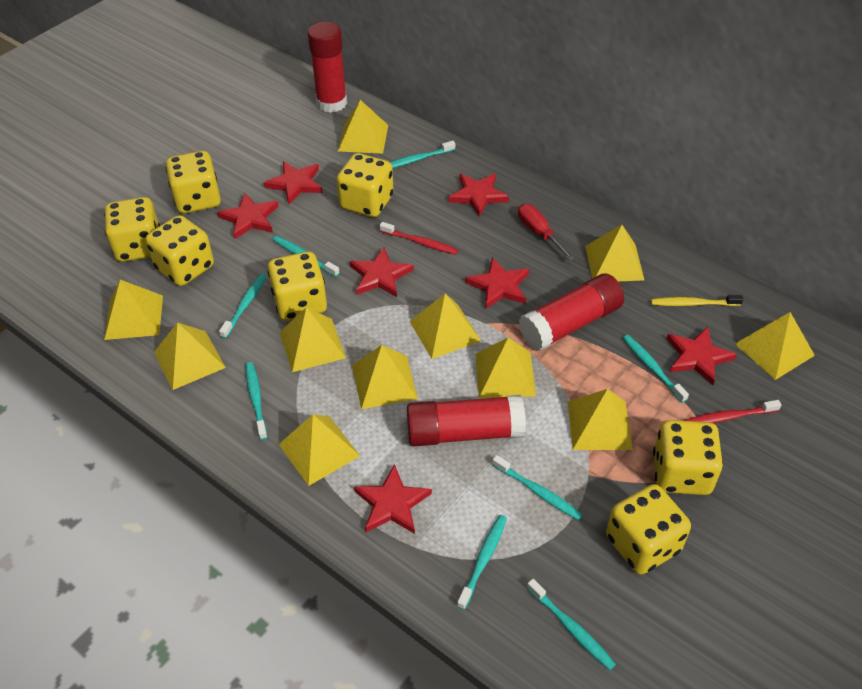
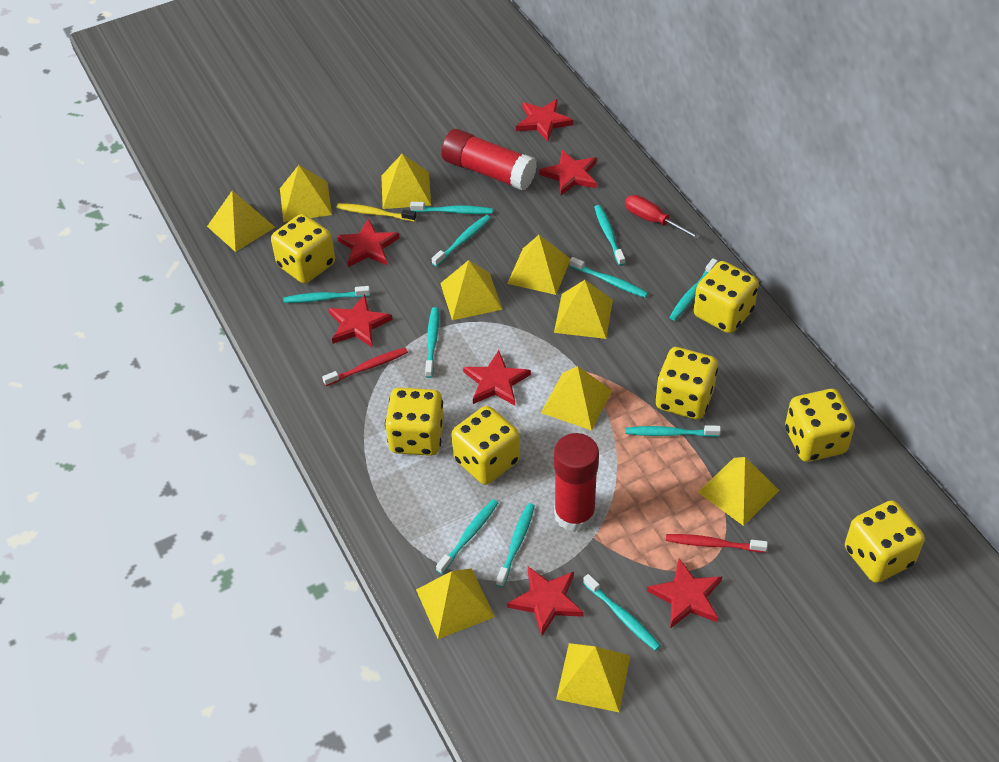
red glue stick: [308,22,347,113] [407,395,526,446] [519,273,624,351] = 3 -> [441,129,537,190] [554,433,599,532] = 2
turquoise toothbrush: [219,273,267,339] [245,362,267,440] [273,236,340,277] [390,141,455,168] [457,515,507,610] [492,455,583,520] [527,579,616,670] [623,335,689,403] = 8 -> [283,286,370,303] [410,202,493,214] [425,307,439,378] [432,215,491,267] [436,499,498,574] [496,503,535,587] [570,257,648,298] [583,574,661,651] [594,205,625,266] [625,425,721,437] [669,258,718,321] = 11
yellow pyramid: [104,280,163,340] [154,322,226,390] [279,414,360,486] [280,307,346,372] [338,100,388,154] [352,345,418,409] [409,294,481,359] [475,338,536,398] [568,389,633,450] [585,225,644,281] [735,312,815,380] = 11 -> [207,190,275,252] [280,165,332,222] [381,154,431,209] [416,568,495,639] [440,260,503,320] [507,235,570,295] [541,366,612,431] [554,280,613,339] [556,643,631,712] [698,457,779,526] = 10

